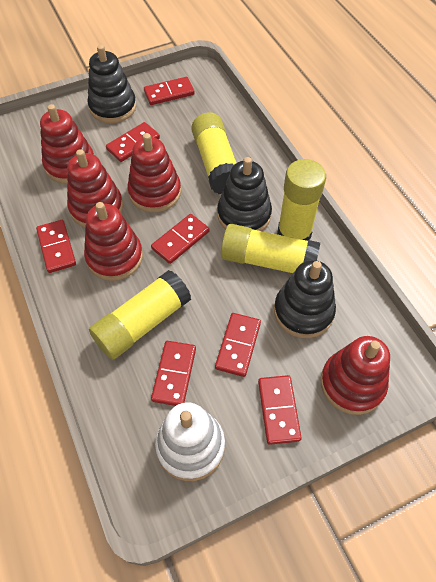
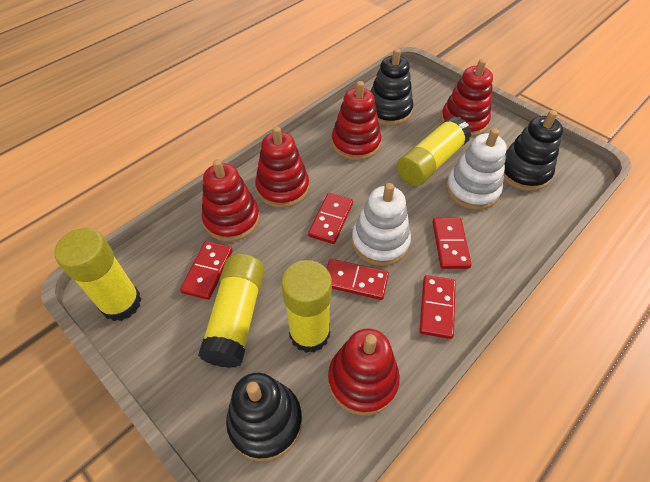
red domino: [36,220,76,273] [106,122,160,162] [144,77,195,105] [151,214,209,264] [151,341,196,406] [215,313,261,377] [258,375,302,445] = 7 -> [180,241,233,300] [308,193,353,244] [326,259,389,300] [419,275,456,339] [432,218,472,269] = 5
white stacking toy: [155,402,225,481] = 1 -> [352,183,411,266] [446,128,507,210] = 2

